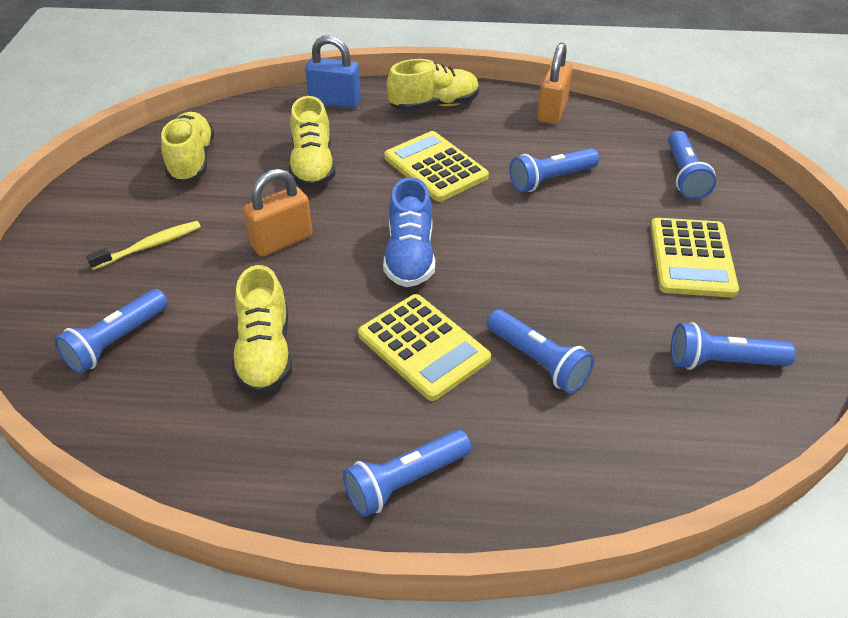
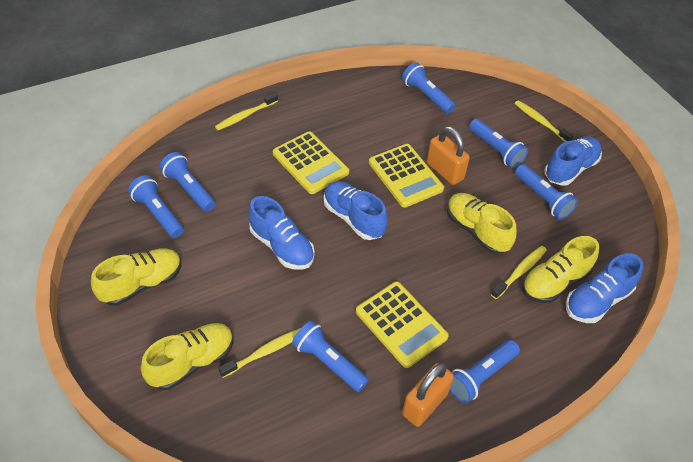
blue flashlight: [54,289,168,374] [343,430,472,517] [487,310,594,393] [509,148,599,192] [668,131,716,200] [671,322,796,370] = 6 -> [128,175,184,238] [160,152,216,212] [292,321,369,392] [402,62,455,114] [450,340,520,403] [469,119,528,168] [515,164,578,220] = 7
blue padlock: [305,35,361,108] = 1 -> none = 0
blue shoe: [383,177,435,287] = 1 -> [248,196,315,270] [324,181,388,240] [545,136,602,186] [566,253,644,323] = 4
yellow toothbrush: [86,221,201,270] = 1 -> [215,93,278,130] [218,328,301,378] [491,246,547,299] [514,100,574,142] = 4

